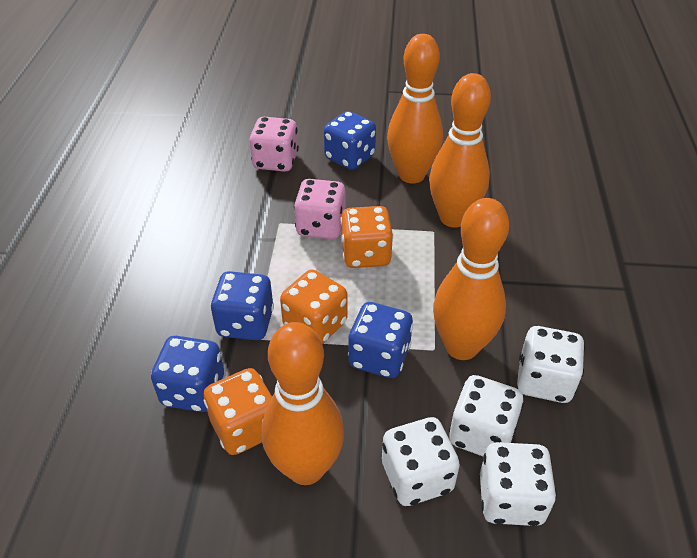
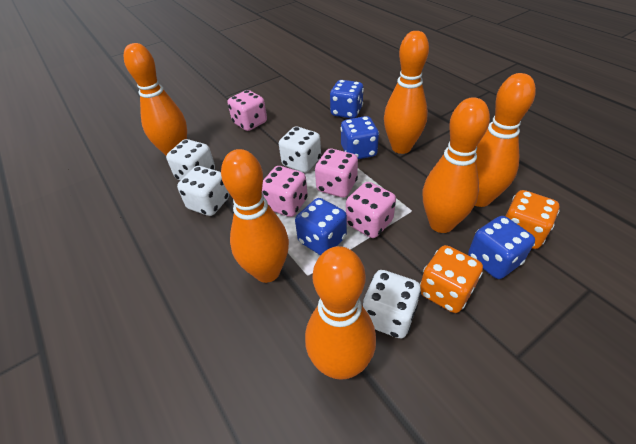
orange bowling pin: [262,322,344,485] [387,34,443,183] [429,73,491,227] [433,198,509,360] = 4 -> [124,43,187,156] [221,149,289,283] [305,246,376,380] [384,31,429,154] [423,97,490,233] [475,73,536,207] = 6
orange dice: [204,368,272,455] [280,270,347,344] [341,206,394,268] = 3 -> [420,245,483,313] [505,190,559,249] = 2
pink dice: [250,117,299,172] [294,179,346,239] = 2 -> [228,90,267,131] [262,166,308,217] [315,149,358,198] [346,182,396,238] = 4

